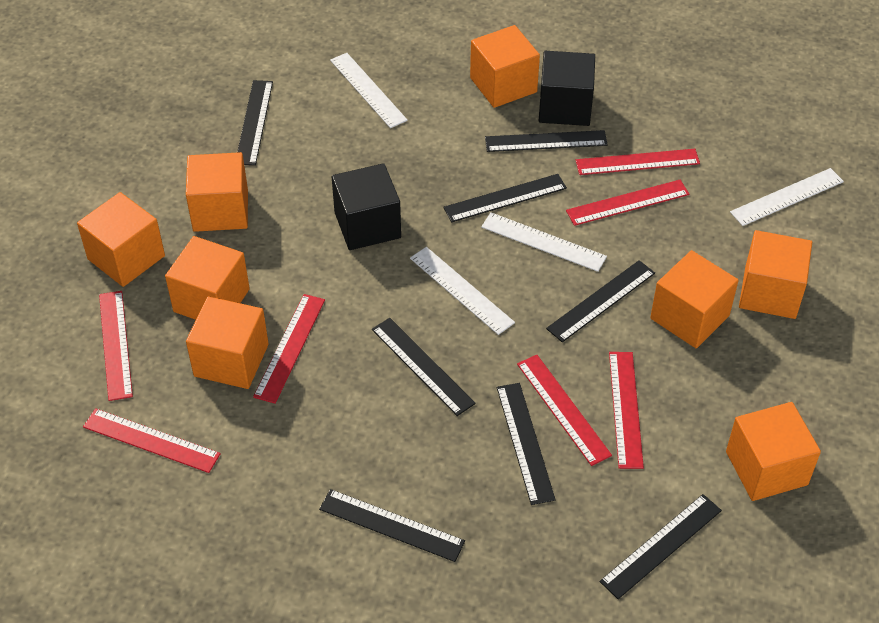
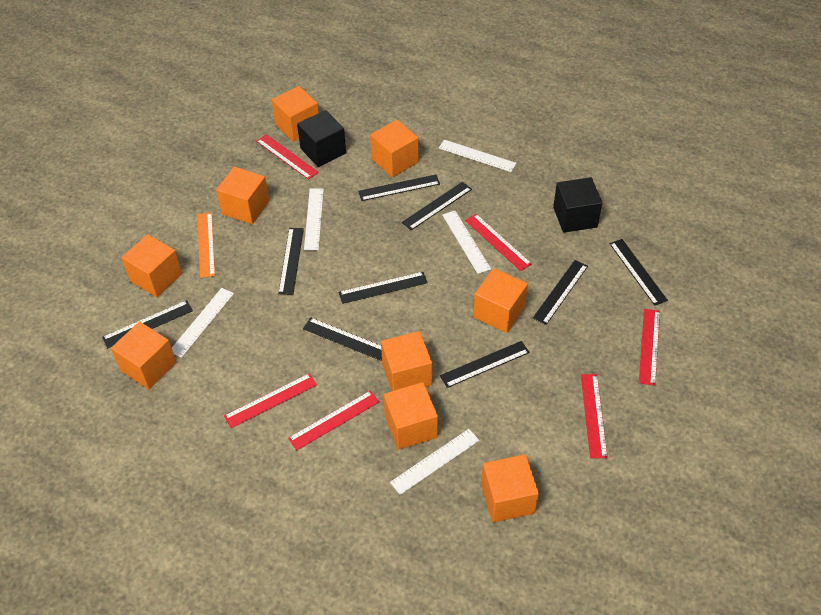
black ruler: [237,80,273,166] [319,489,465,562] [372,318,476,416] [443,174,567,222] [485,130,608,152] [497,383,556,505] [546,260,655,342] [599,494,722,599] = 8 -> [102,300,193,348] [278,228,304,295] [303,317,382,361] [339,272,428,304] [358,174,440,201] [402,182,472,230] [440,341,530,388] [533,260,588,325] [609,239,668,306] = 9
orange cube: [77,192,165,287] [165,236,250,320] [186,152,248,232] [186,296,269,389] [470,25,540,108] [650,250,739,348] [726,402,821,501] [739,230,812,319] = 8 -> [111,322,177,389] [121,234,182,297] [216,167,269,224] [272,86,319,142] [370,120,419,177] [381,331,432,391] [383,382,438,450] [473,268,528,333] [481,454,539,523] = 9
orange ruler: none = 0 -> [198,212,215,278] = 1
red ruler: [83,408,221,473] [99,291,133,401] [253,294,325,404] [517,355,612,466] [566,180,689,226] [576,149,700,175] [609,352,644,469] = 7 -> [224,373,317,428] [256,134,319,180] [288,391,379,450] [465,214,532,271] [581,374,608,458] [639,309,660,386] = 6
white ruler: [330,53,408,128] [410,247,515,335] [481,212,607,272] [730,168,844,226] = 4 -> [172,288,234,358] [304,188,324,251] [390,429,479,495] [439,140,517,172] [442,211,491,274] = 5

